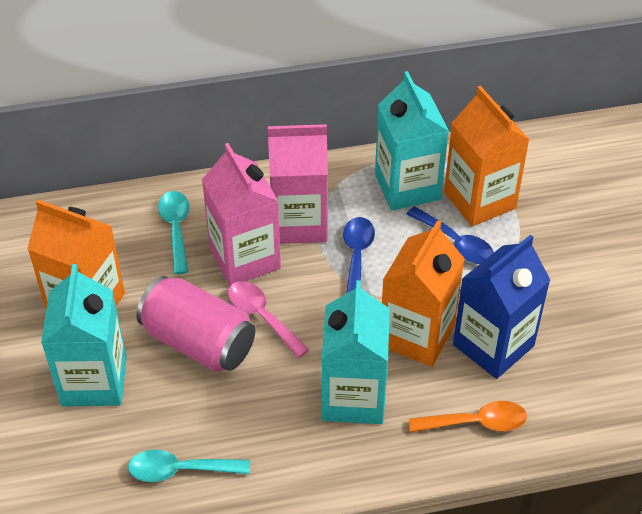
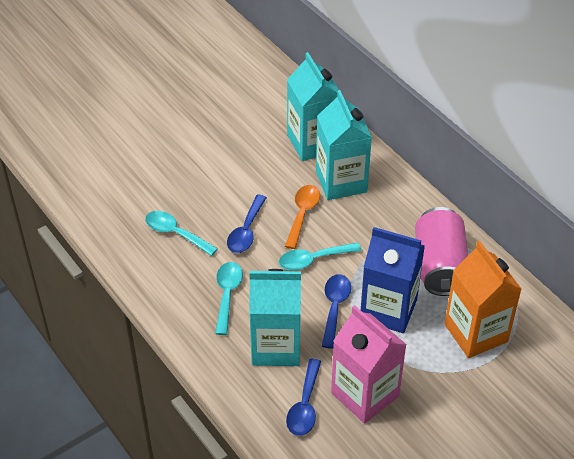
blue spoon: [343,217,375,294] [407,206,494,264] = 2 -> [227,194,267,253] [286,359,321,436] [322,274,351,349] = 3
orange carton: [27,200,125,309] [382,220,465,367] [444,86,529,226] = 3 -> [444,241,521,358] = 1
pink carton: [202,143,281,286] [268,124,328,244] = 2 -> [331,305,407,424] = 1
pink spoon: [228,281,309,358] = 1 -> none = 0
turquoise spoon: [128,449,250,482] [158,191,189,274] = 2 -> [145,211,218,256] [215,262,243,335] [279,243,361,270] = 3

